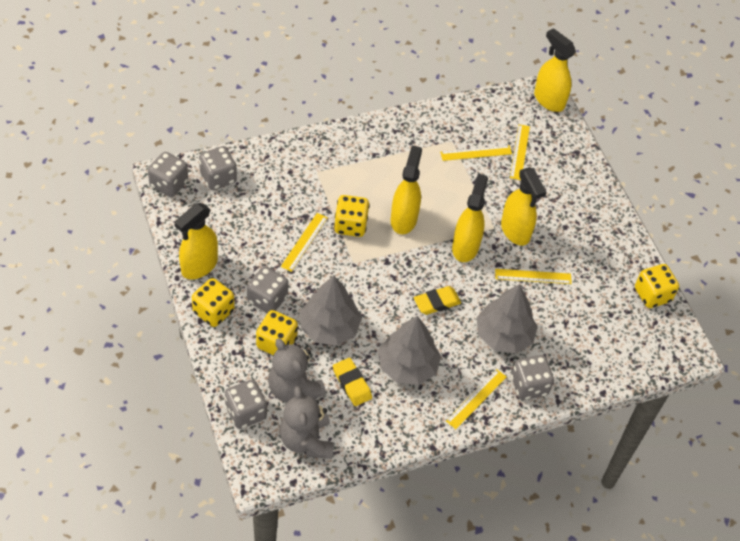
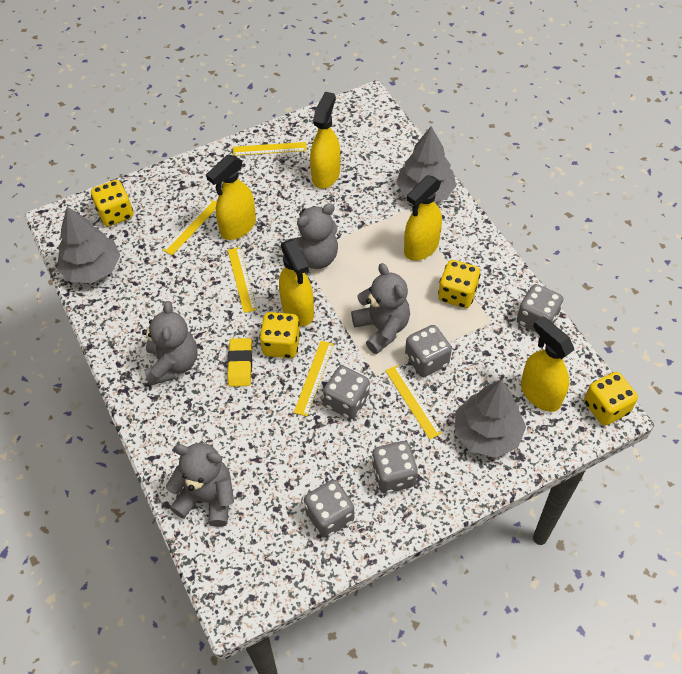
grey teddy bear: [268,339,326,402] [280,386,334,459] = 2 -> [142,301,198,386] [166,443,234,527] [284,203,338,269] [351,263,410,354] = 4
yellow eraser: [333,358,372,406] [414,286,461,315] = 2 -> [227,338,252,387] = 1

